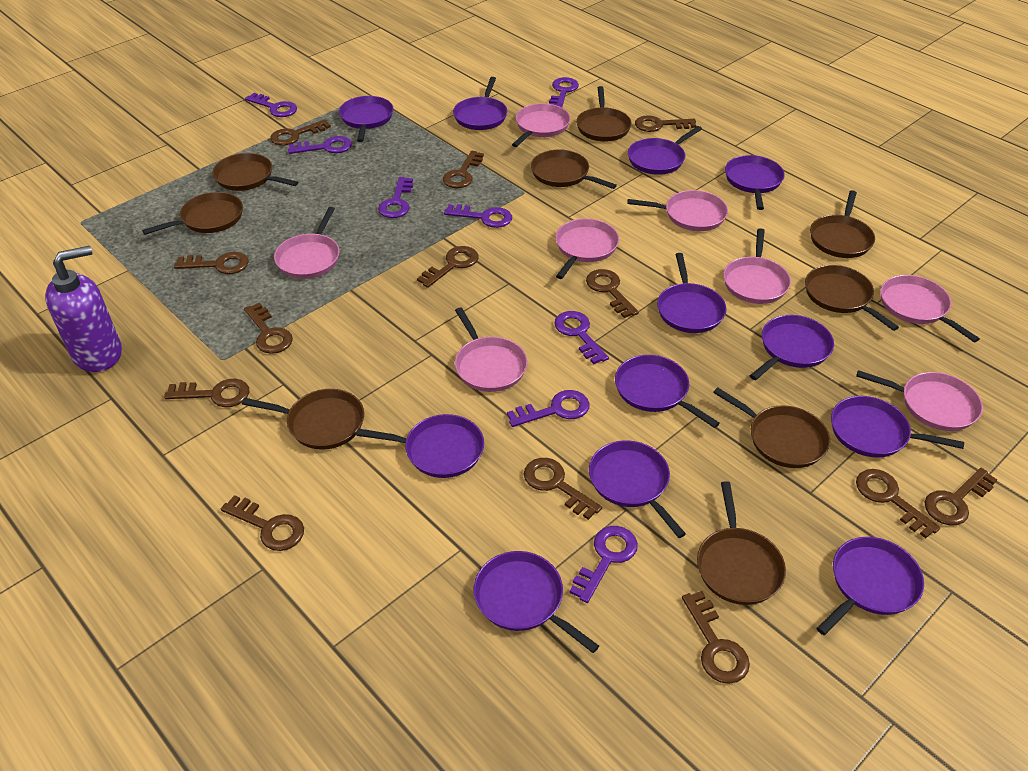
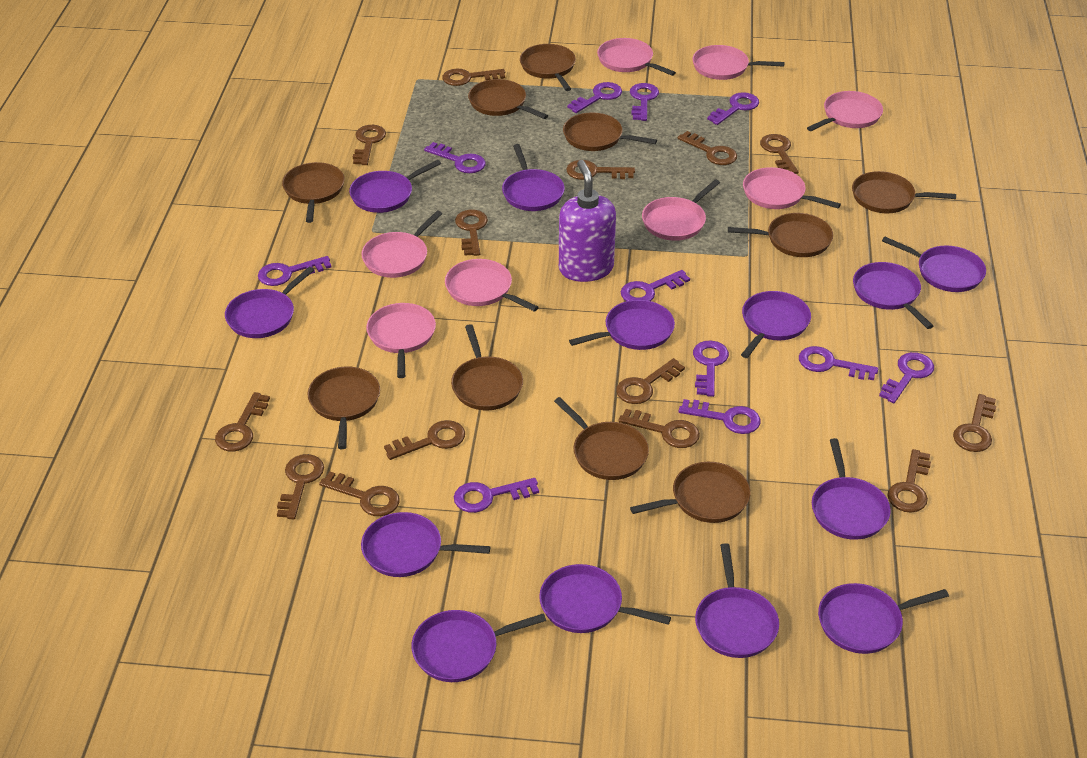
brown key: [164,379,249,407] [174,252,249,274] [221,495,304,551] [244,303,293,354] [270,119,331,145] [417,246,479,288] [443,151,484,188] [524,458,602,520] [586,269,639,318] [635,115,696,132] [682,591,750,684] [856,469,940,538] [924,468,997,525] = 13 -> [215,392,270,452] [277,454,324,519] [319,472,400,516] [353,125,386,165] [384,420,465,460] [442,69,505,86] [455,210,488,256] [566,160,635,180] [616,358,685,404] [619,409,700,448] [677,131,737,165] [760,134,799,174] [887,449,931,513] [953,394,996,452] = 14
brown pan: [142,192,243,235] [213,153,298,191] [242,389,364,450] [531,149,617,189] [576,86,632,141] [697,481,786,605] [713,387,830,468] [805,265,899,331] [810,190,875,258] = 9 -> [282,162,345,223] [307,367,380,449] [451,324,523,410] [468,79,548,119] [520,44,576,91] [554,397,649,480] [563,113,657,151] [630,462,751,523] [728,213,833,257] [852,171,956,213] = 10
purple key: [245,93,297,117] [288,136,352,154] [378,177,413,218] [444,204,512,228] [507,390,590,427] [549,77,579,107] [554,311,609,364] [570,526,638,603] = 8 -> [258,256,332,286] [424,142,486,173] [454,478,539,513] [567,82,622,113] [621,270,690,301] [630,83,659,121] [678,399,761,434] [693,340,729,397] [707,92,759,125] [799,346,878,380] [879,352,934,403] = 11
purple pan: [339,96,393,142] [356,414,484,478] [453,77,507,130] [474,551,599,653] [589,440,686,538] [615,355,720,428] [628,126,702,175] [657,253,727,333] [725,155,785,210] [750,315,834,380] [816,537,924,635] [831,396,964,458] = 12 -> [225,267,314,338] [349,160,441,213] [361,512,490,577] [412,610,546,682] [502,144,565,211] [539,564,671,633] [569,300,675,350] [695,543,779,658] [741,291,811,358] [812,438,891,540] [818,583,949,654] [853,262,933,329] [882,237,986,292] = 13

